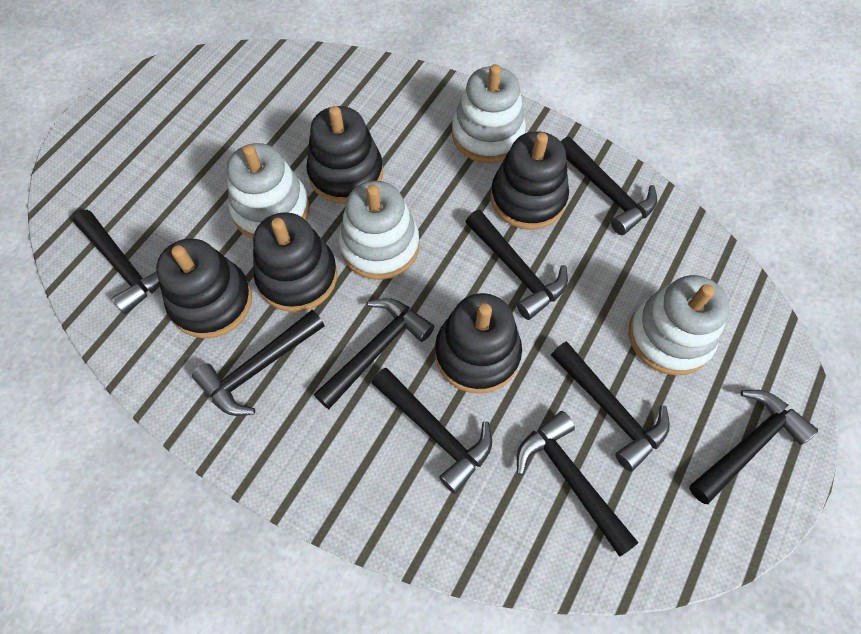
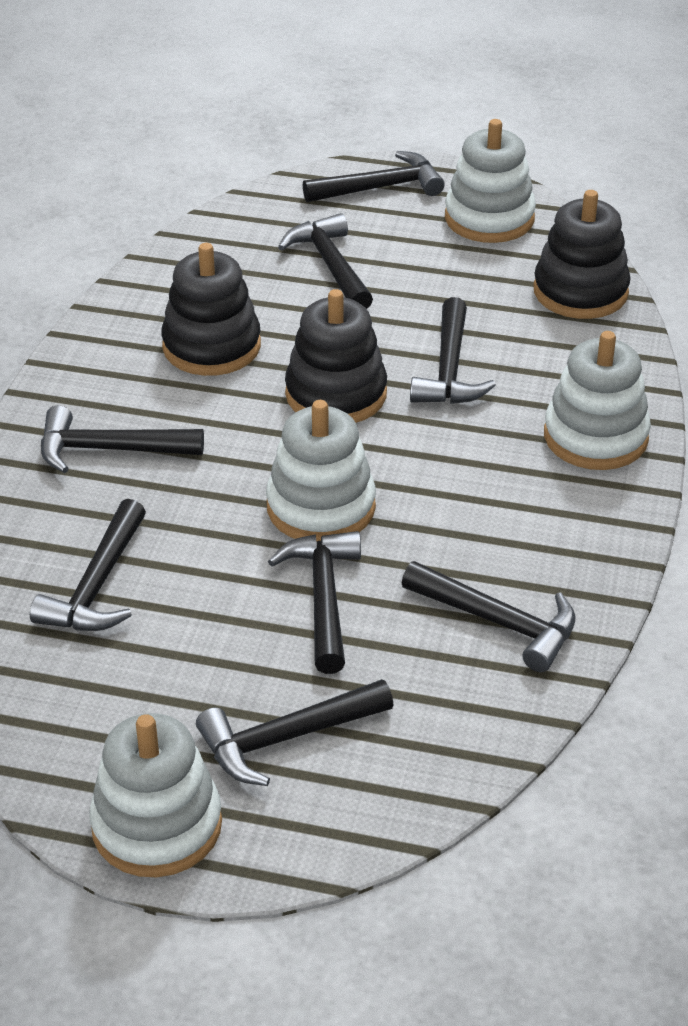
black hammer: [73,210,160,314] [192,310,325,416] [314,298,434,409] [372,367,492,494] [466,210,568,320] [517,411,638,557] [551,341,670,472] [561,137,657,235] [689,390,818,504] = 9 -> [30,499,146,631] [41,405,204,473] [196,679,394,786] [268,531,361,674] [278,213,373,309] [303,151,445,202] [402,561,576,672] [410,297,496,404] = 8
black stacking toy: [156,238,252,338] [253,212,337,312] [306,106,383,204] [435,293,522,394] [491,131,569,230] = 5 -> [161,243,261,376] [285,289,387,423] [533,190,630,319] = 3

